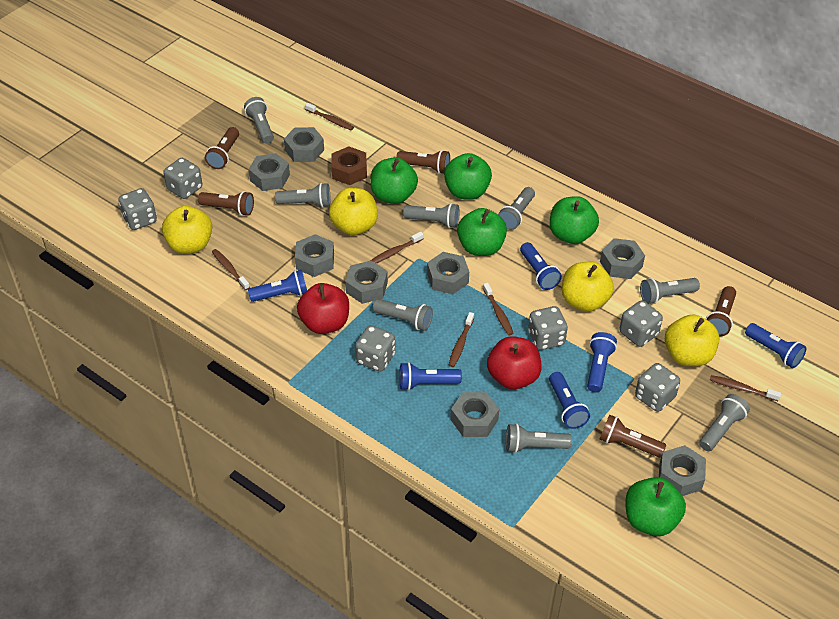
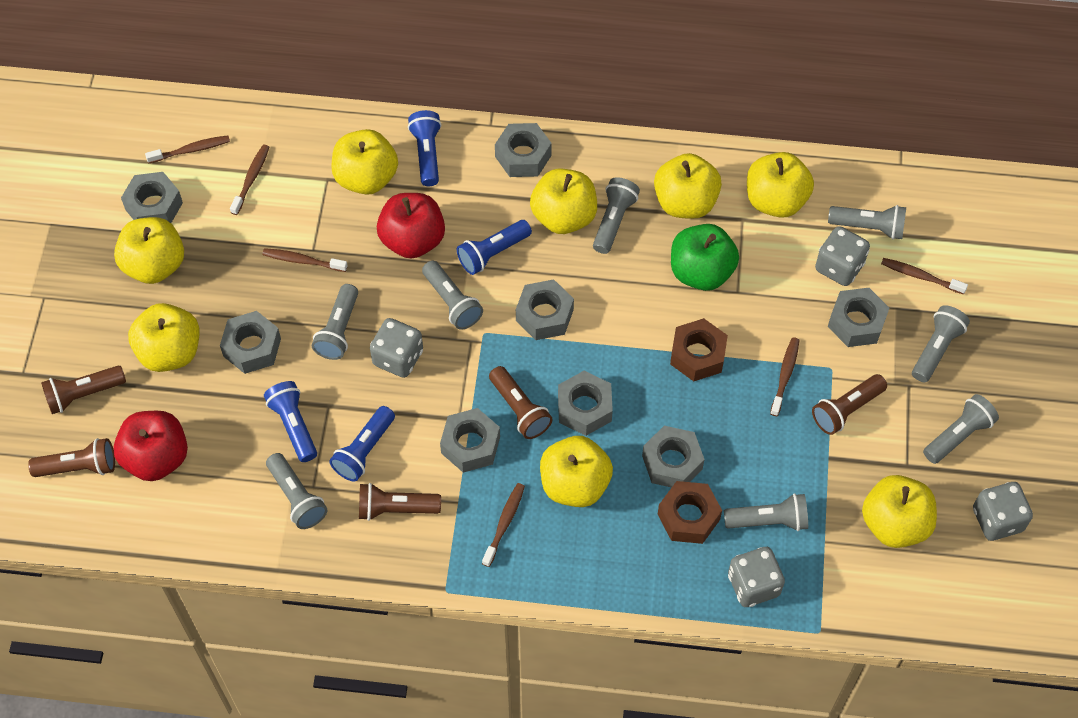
blue flashlight: [248,270,307,302] [399,362,462,391] [520,242,562,290] [549,372,590,429] [587,332,617,392] [745,323,807,368] = 6 -> [264,381,317,462] [329,406,395,481] [408,110,442,186] [457,220,532,275] = 4
brown nut: [331,146,367,185] = 1 -> [658,481,722,544] [670,318,728,381] = 2
green apple: [370,157,418,204] [444,153,492,200] [457,208,507,256] [550,196,599,244] [625,477,686,536] = 5 -> [671,224,739,291] = 1
grey dice: [118,188,157,230] [163,158,202,199] [355,325,395,371] [528,306,568,350] [619,300,663,347] [635,363,680,412] = 6 -> [370,318,423,378] [728,547,785,607] [815,226,870,286] [973,482,1033,541] = 4
yellow apple: [162,206,212,254] [329,188,378,235] [562,262,614,312] [665,314,719,366] = 4 -> [114,217,184,284] [128,303,199,372] [331,129,398,195] [530,168,597,234] [540,436,613,507] [654,153,722,219] [747,152,814,218] [862,475,937,548] = 8

